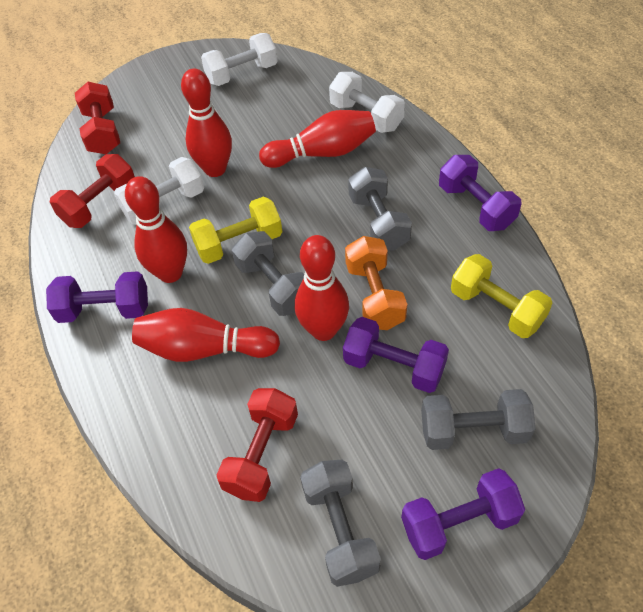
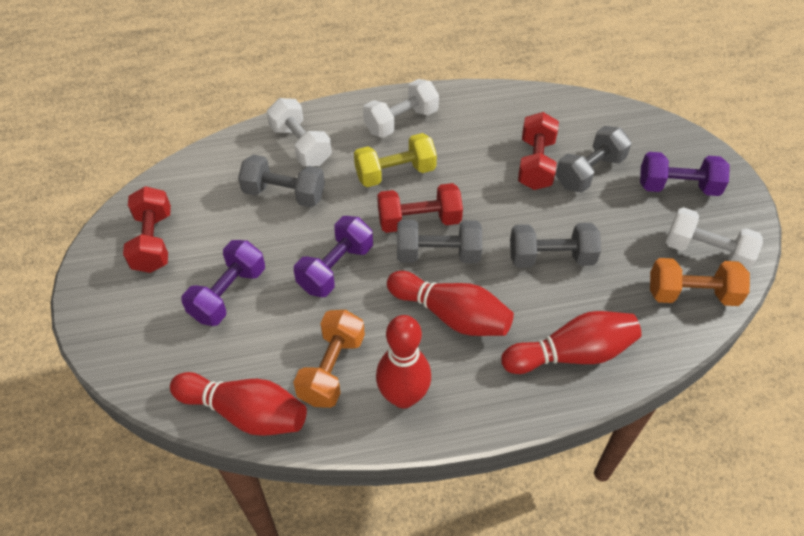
orange dumbbell: [345,236,407,330] = 1 -> [293,310,365,408] [650,258,750,306] = 2
purple dumbbell: [46,271,148,323] [343,317,449,393] [401,468,525,560] [439,155,521,231] = 4 -> [181,240,265,326] [294,216,373,297] [640,152,730,196] = 3
red bowling pin: [125,176,187,283] [132,308,280,362] [181,69,232,177] [259,110,376,168] [295,235,349,341] = 5 -> [170,372,307,436] [376,315,431,408] [387,271,514,336] [501,311,641,374] = 4
yellow dumbbell: [189,197,282,264] [451,254,553,338] = 2 -> [354,133,437,187] = 1

